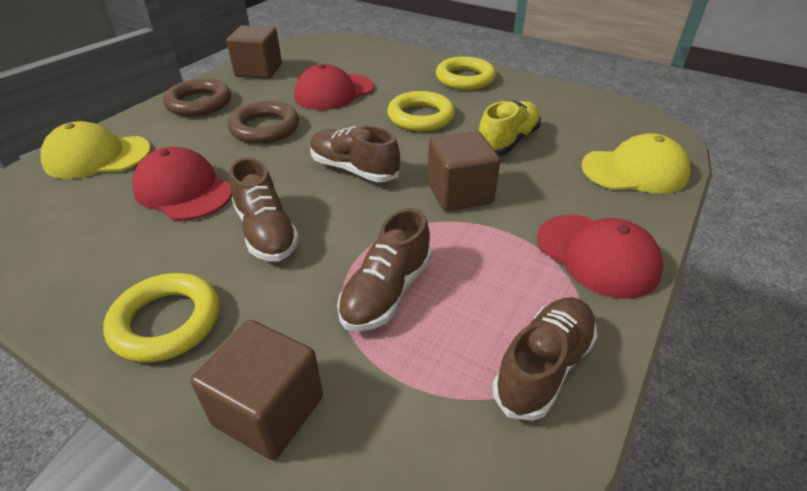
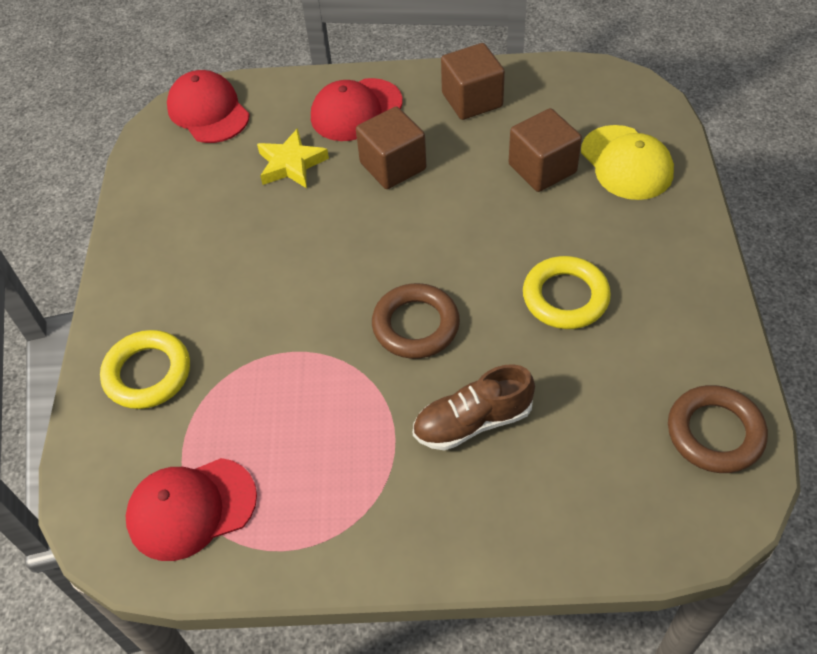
brown shoe: [229,157,299,261] [310,126,400,182] [337,208,432,331] [492,297,597,421] = 4 -> [413,364,535,450] = 1
yellow cap: [41,121,151,179] [581,133,690,194] = 2 -> [581,125,674,200] = 1
yellow ring: [103,273,219,362] [387,91,455,131] [436,56,496,90] = 3 -> [100,330,190,409] [523,256,611,329] = 2
yellow shoe: [479,100,541,156] = 1 -> none = 0
yellow star: none = 0 -> [257,128,329,188] = 1

